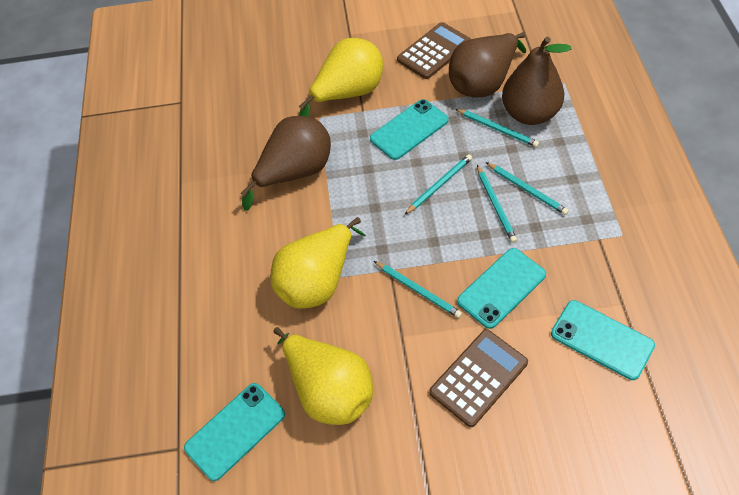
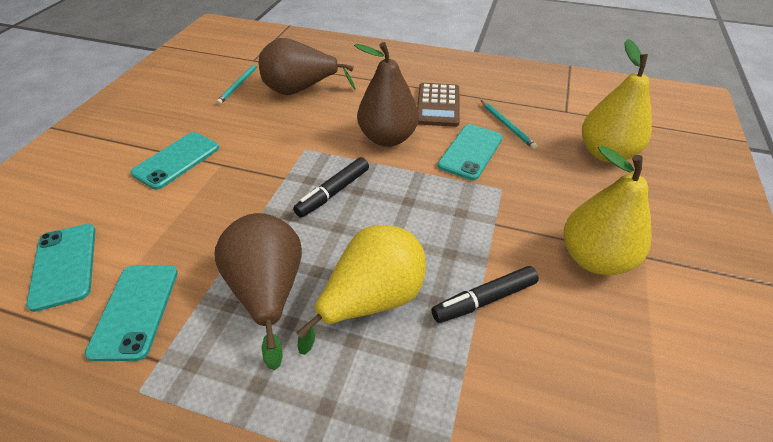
black marker: none = 0 -> [293,157,369,218] [431,266,539,323] = 2
brown calculator: [397,22,471,79] [429,329,528,427] = 2 -> [417,83,460,127] = 1
turquoise pencil: [374,261,462,318] [404,154,472,215] [456,109,539,147] [477,165,517,243] [486,162,569,215] = 5 -> [216,62,259,105] [481,100,537,149] = 2

